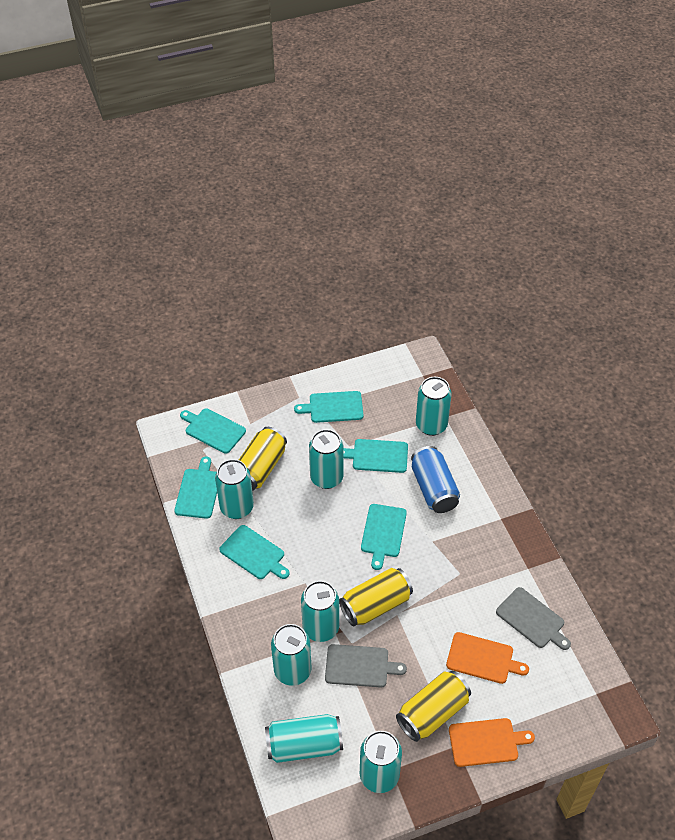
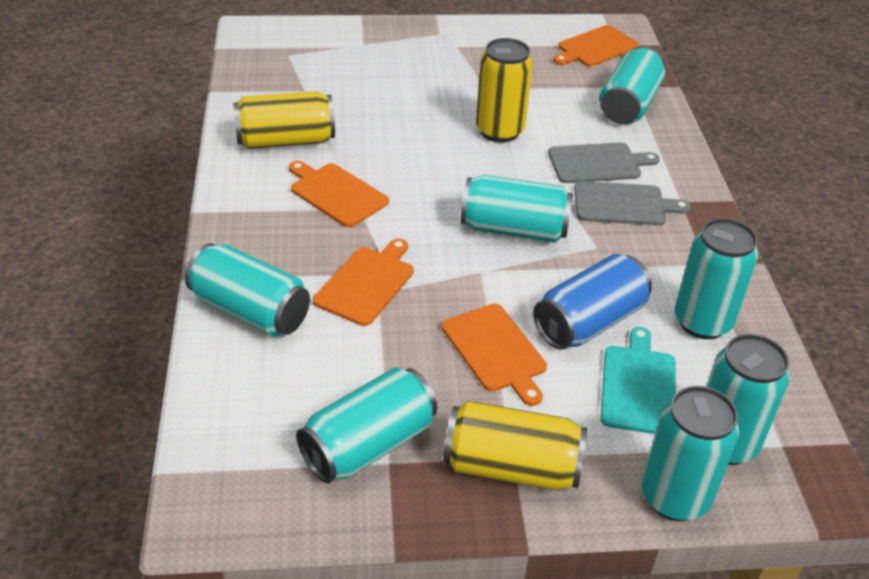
orange cutting board: [446,632,529,684] [449,718,535,767] = 2 -> [289,161,389,227] [313,238,414,326] [442,304,547,406] [553,25,639,66] = 4
turquoise cutting board: [174,456,217,519] [180,408,246,454] [219,525,290,579] [294,391,363,423] [344,439,408,473] [361,504,407,570] = 6 -> [601,327,676,434] = 1

